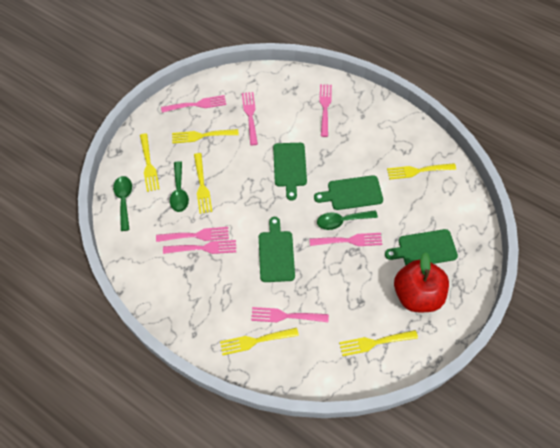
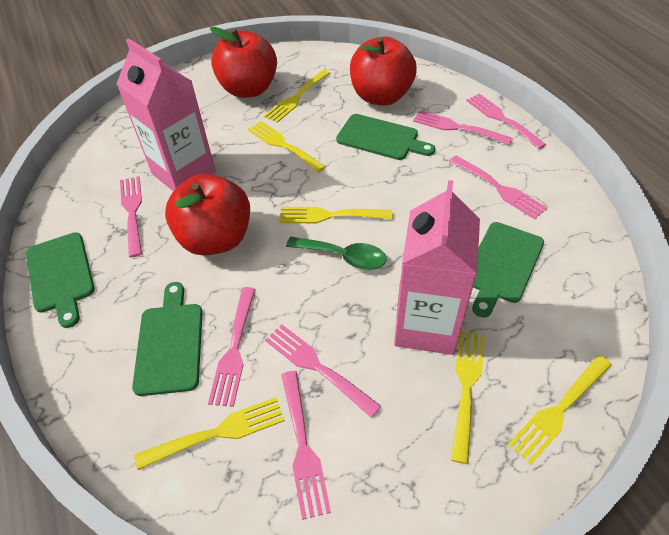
green spoon: [113,176,132,231] [170,161,189,212] [317,210,378,230] = 3 -> [286,237,387,270] = 1
pink carton: none = 0 -> [117,39,216,191] [394,180,480,355] = 2
red apple: [394,252,449,312] = 1 -> [165,174,250,255] [210,27,277,98] [350,37,416,105] = 3

